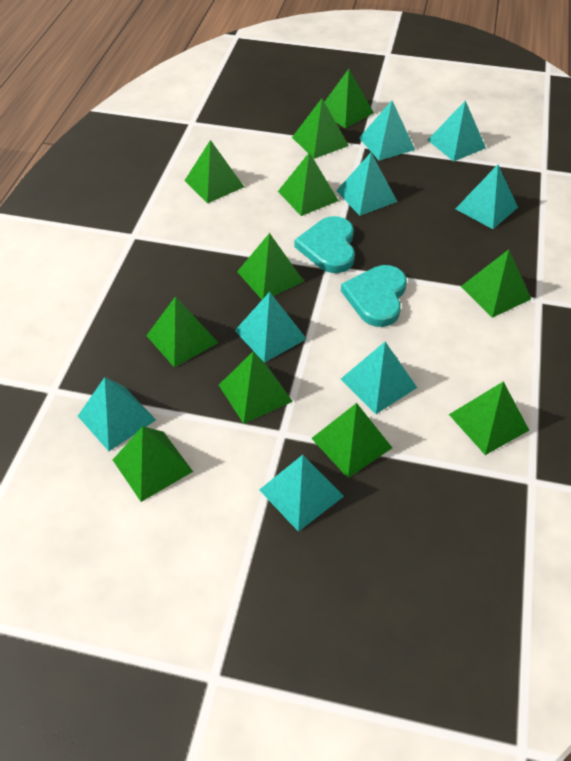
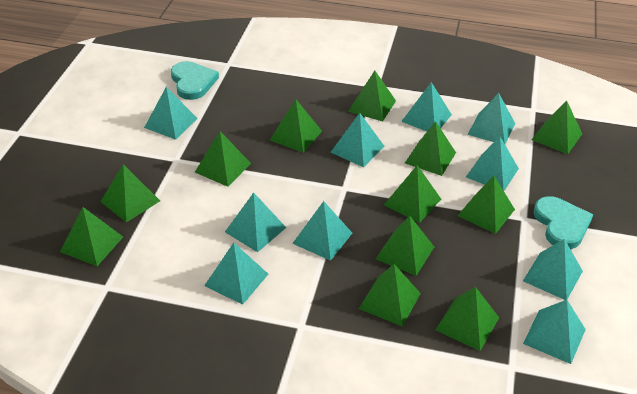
green pyramid: [113,426,193,502] [146,296,218,368] [184,140,244,204] [219,352,293,424] [237,233,304,300] [278,152,339,216] [292,98,349,159] [311,403,392,478] [325,69,374,128] [449,381,529,455] [461,249,531,318] = 11 -> [60,207,123,266] [100,164,160,222] [195,131,251,187] [270,99,322,153] [348,70,396,122] [359,264,421,327] [376,216,434,276] [384,165,441,223] [405,121,456,176] [436,287,499,351] [457,176,515,234] [532,101,582,154] = 12
turquoise pyramid: [78,377,156,451] [235,292,307,362] [259,455,344,532] [336,153,397,216] [341,342,417,414] [359,101,415,161] [428,100,486,162] [455,165,518,229] = 8 -> [144,87,198,140] [204,243,268,305] [225,192,286,252] [292,201,352,261] [331,113,385,168] [401,82,452,131] [466,137,519,191] [467,93,515,144] [523,239,583,300] [523,300,586,364] = 10

